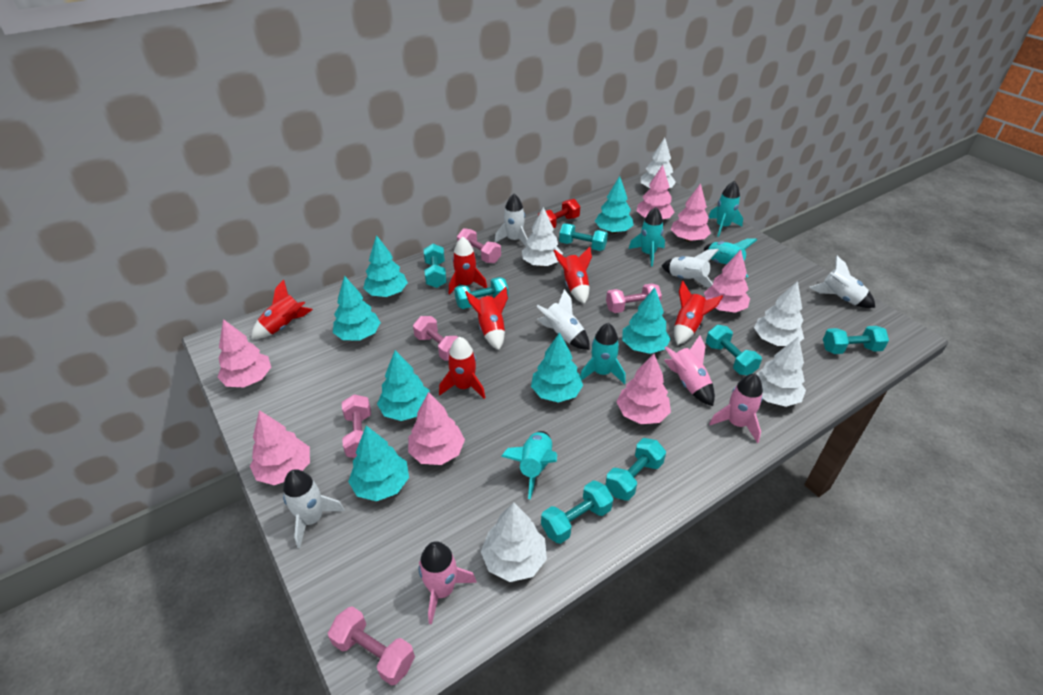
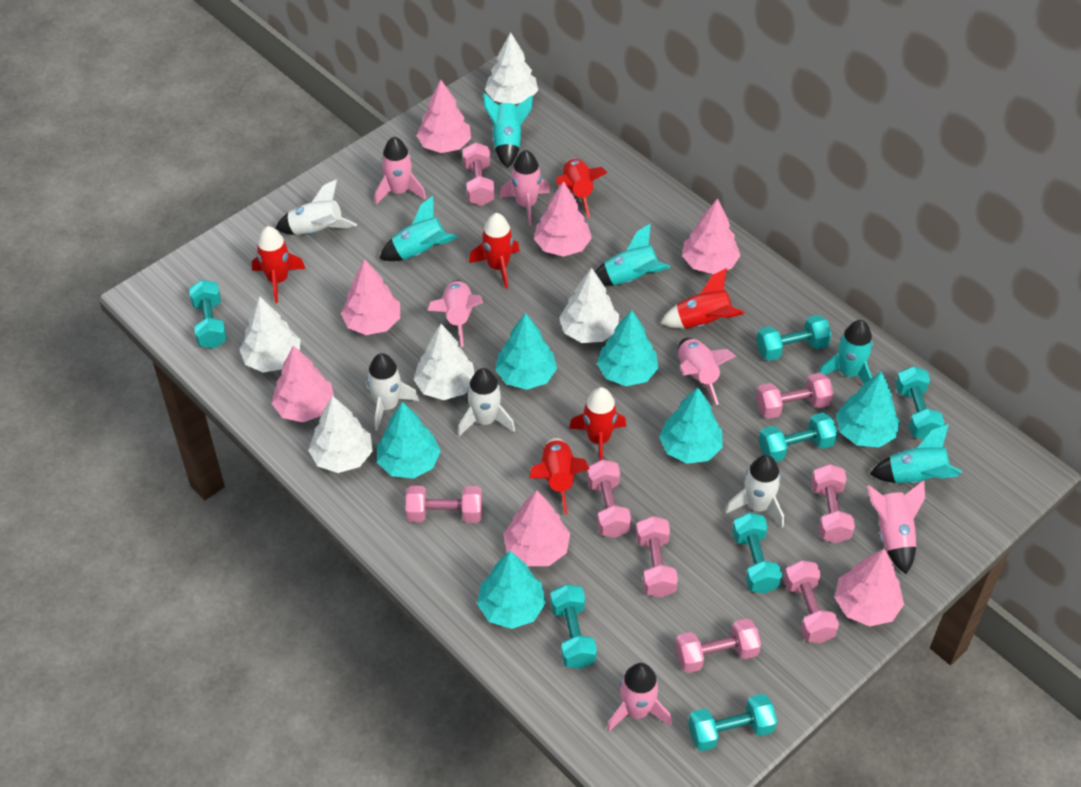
pink dumbbell: [328,606,415,686] [342,394,371,458] [413,316,458,361] [457,228,501,263] [606,283,662,313] = 5 -> [406,486,482,523] [463,142,495,206] [587,460,632,538] [636,516,678,598] [675,619,761,673] [756,373,833,419] [784,560,839,643] [811,464,855,543] = 8
pink rocket: [418,541,477,625] [664,335,715,406] [709,374,763,443] = 3 -> [375,137,426,205] [427,280,483,347] [499,150,550,226] [607,663,672,732] [678,338,736,405] [867,481,925,574] = 6
red dumbbell: [538,199,580,228] = 1 -> none = 0
turquoise tree: [333,276,381,341] [348,425,409,501] [363,235,408,297] [377,350,430,421] [531,332,583,403] [595,176,634,233] [622,287,671,354] = 7 -> [377,402,441,479] [477,551,546,629] [495,313,557,390] [597,310,659,386] [659,387,723,464] [836,371,900,448] = 6
white rocket: [283,469,345,548] [495,194,528,247] [537,289,590,350] [662,249,719,288] [809,256,875,308] = 5 -> [275,179,357,235] [366,353,419,431] [458,368,515,436] [725,455,784,527] = 4

